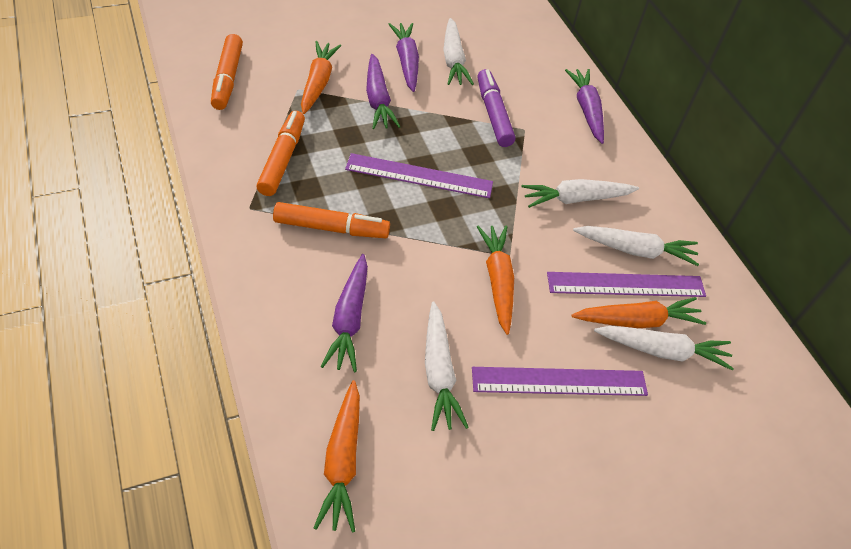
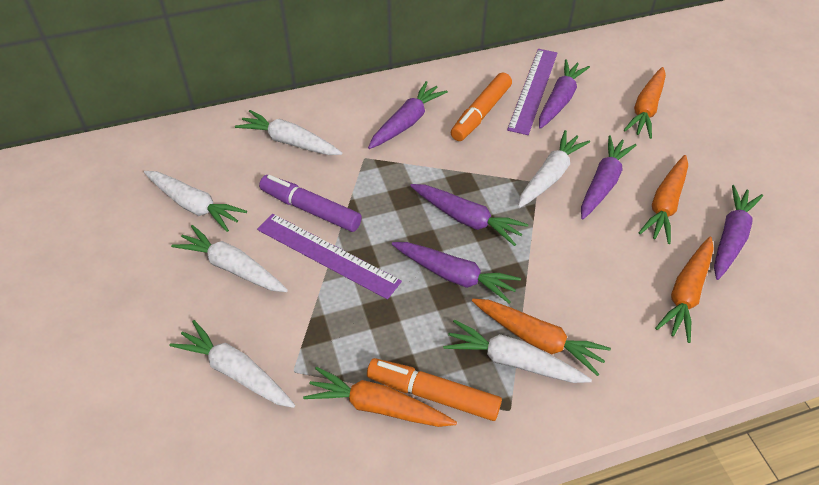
orange carrot: [301,41,341,114] [314,380,360,533] [477,226,514,335] [572,297,706,328] = 4 -> [303,367,457,427] [472,299,611,376] [624,67,666,139] [639,155,688,244] [655,237,713,343] = 5
orange marker: [211,34,243,110] [256,111,305,196] [273,202,390,238] = 3 -> [367,358,502,421] [451,73,512,141] = 2
purple carrot: [320,254,368,372] [366,54,401,129] [388,23,419,92] [565,69,604,144] = 4 -> [368,81,448,149] [392,242,521,303] [410,184,529,246] [539,59,590,129] [581,135,637,219] [714,185,763,280] = 6
purple ruler: [345,153,493,198] [472,367,648,396] [547,272,706,297] = 3 -> [257,214,402,300] [507,49,557,135] = 2
white carrot: [425,302,469,431] [443,18,474,85] [521,179,639,208] [573,226,699,266] [594,326,734,370] = 5 -> [144,171,247,232] [169,320,295,408] [171,225,288,292] [235,110,342,155] [443,320,592,383] [518,130,590,208] = 6

